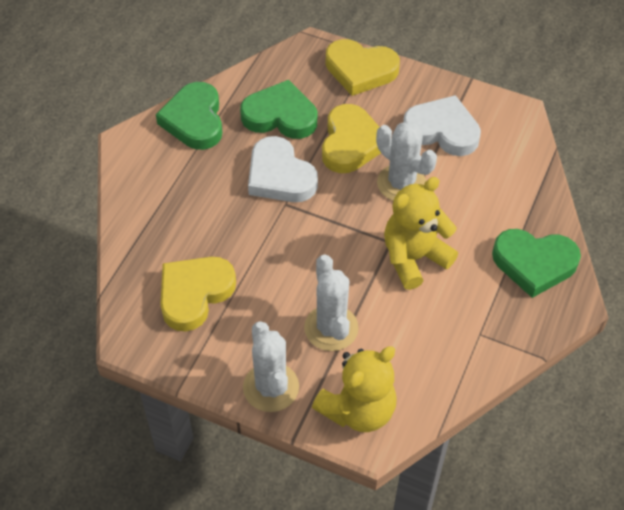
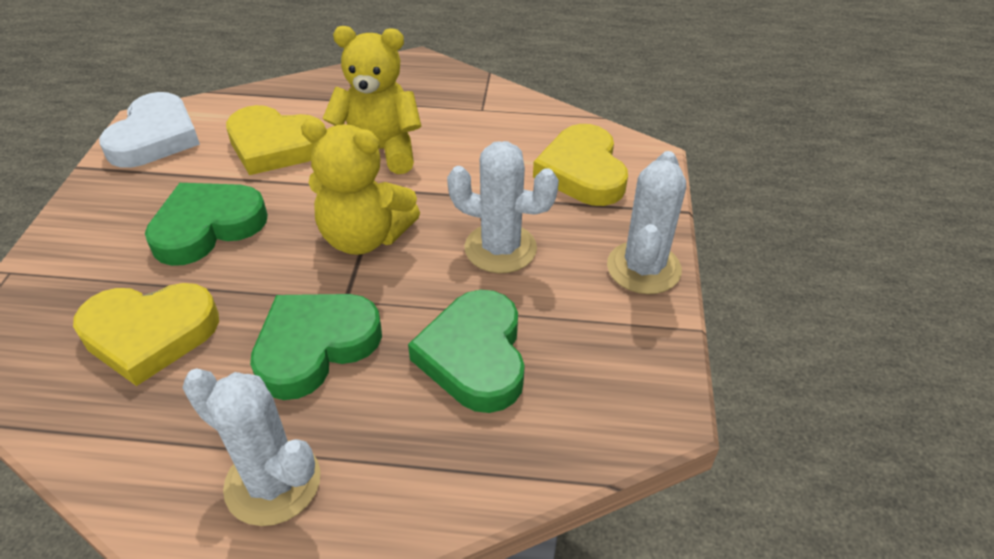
white heart: [248,136,318,202] [403,95,481,156] = 2 -> [99,92,200,168] = 1

